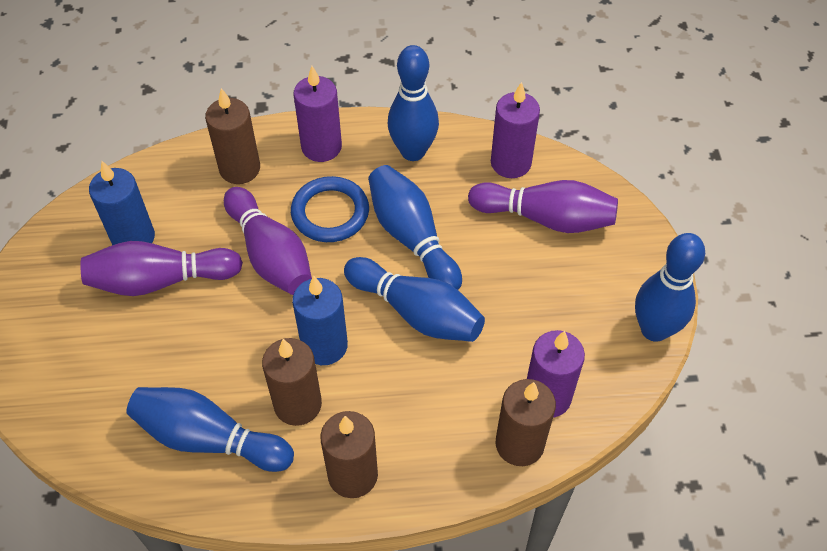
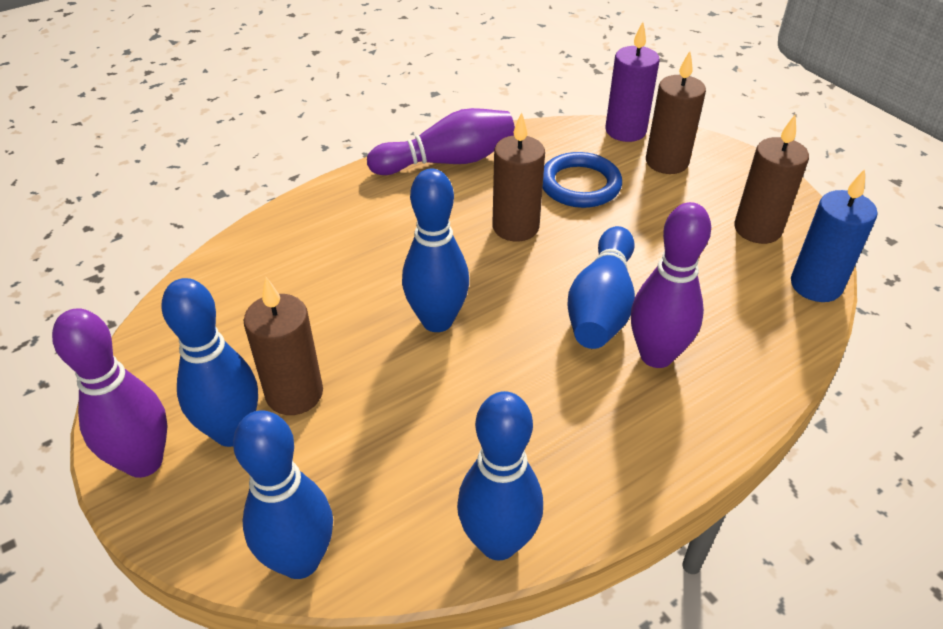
blue candle: [89,161,155,245] [292,276,348,365] = 2 -> [791,169,878,302] = 1
purple candle: [293,66,342,162] [491,82,540,178] [527,330,585,418] = 3 -> [605,22,660,142] = 1

